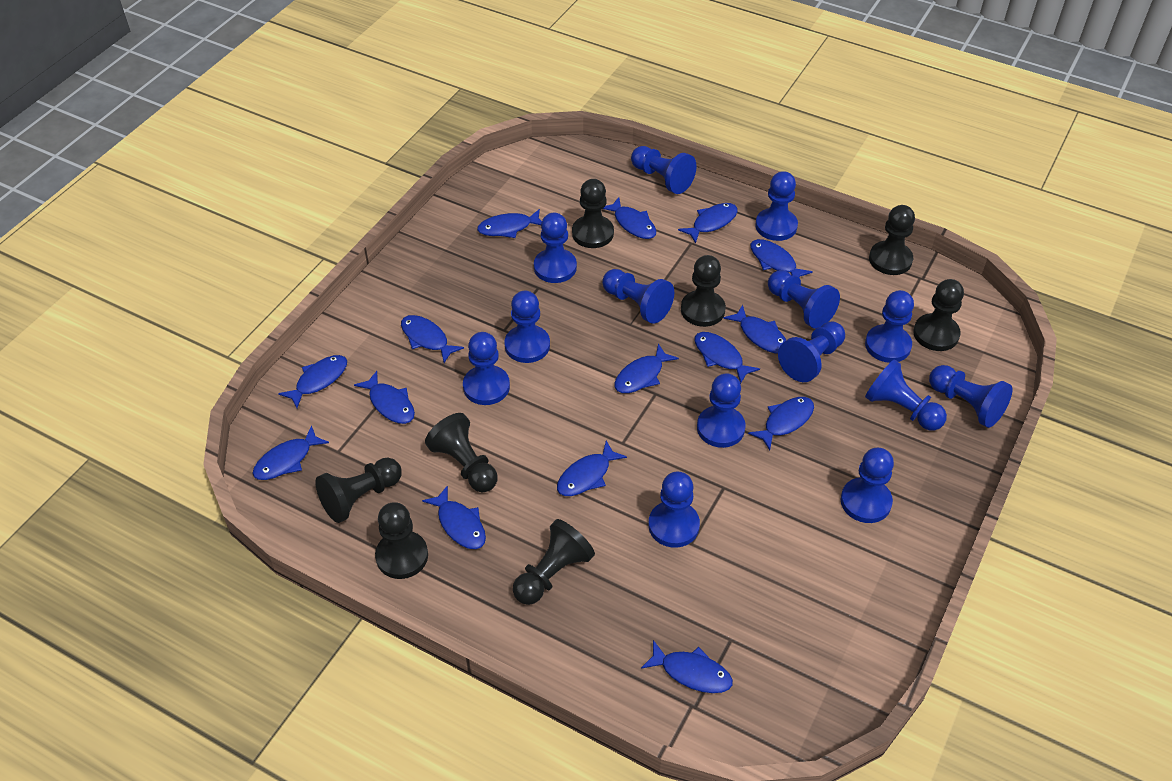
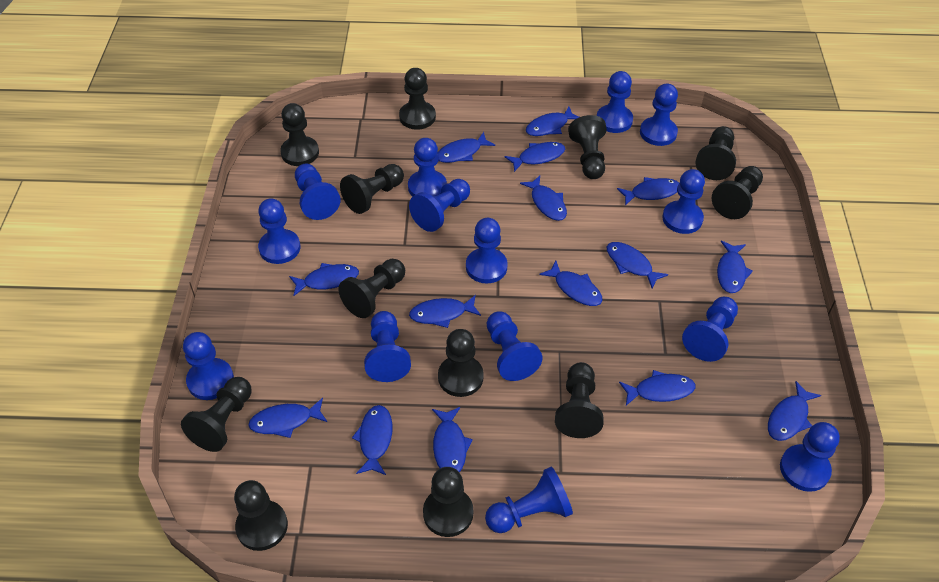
black pawn: [315,458,402,523] [375,502,428,579] [425,413,498,492] [513,519,595,605] [572,179,614,248] [681,255,726,327] [869,205,915,275] [913,279,964,351] = 8 -> [181,377,252,452] [234,480,288,551] [280,103,319,166] [338,259,405,318] [340,164,404,214] [399,68,436,130] [423,467,473,537] [438,329,484,397] [555,362,604,438] [568,115,607,179] [696,126,736,180] [712,166,763,219] = 12

